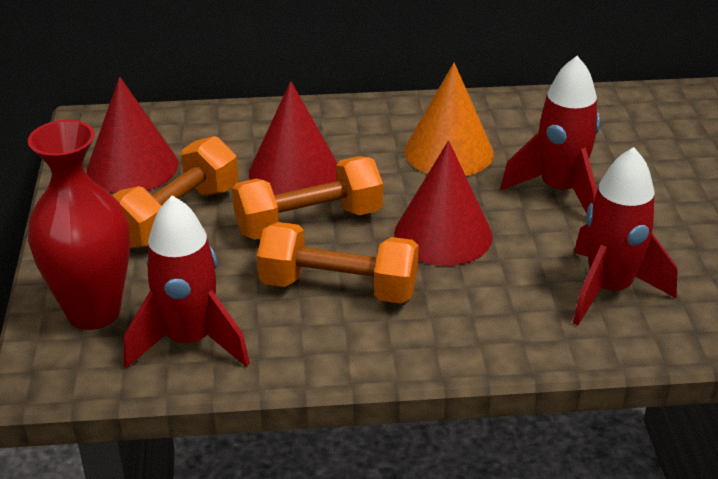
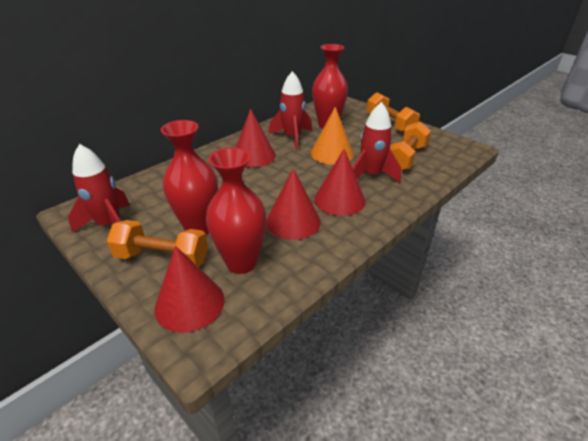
red cone: [87,77,178,193] [249,81,338,195] [394,141,493,266] = 3 -> [154,246,225,332] [235,109,276,167] [266,168,321,240] [314,148,365,216] = 4
red vase: [28,120,130,330] = 1 -> [161,120,218,235] [206,148,267,274] [312,44,348,128] = 3

